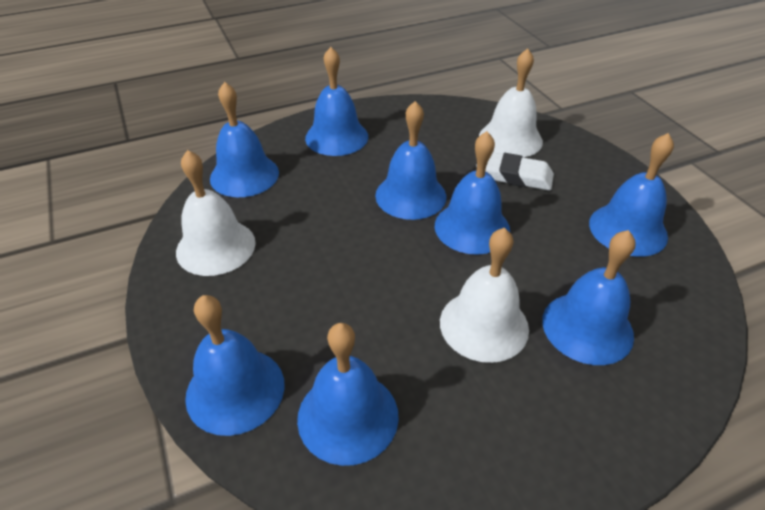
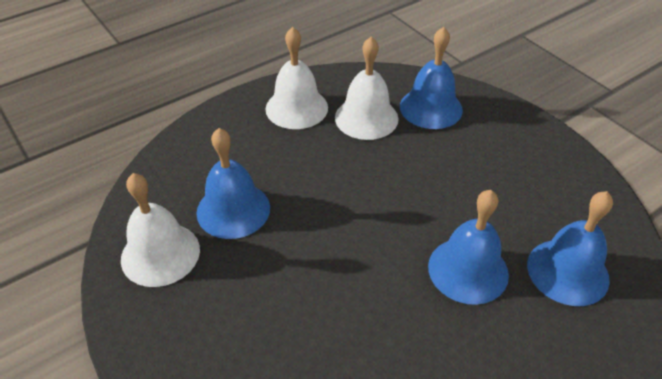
blue bell: [185,295,285,436] [210,82,279,197] [297,323,399,466] [305,47,368,156] [375,101,446,220] [435,131,510,255] [542,230,635,365] [589,133,674,257] = 8 -> [196,128,270,239] [400,27,463,129] [428,190,509,305] [527,191,613,306] = 4
white eraser: [476,152,554,191] = 1 -> none = 0

